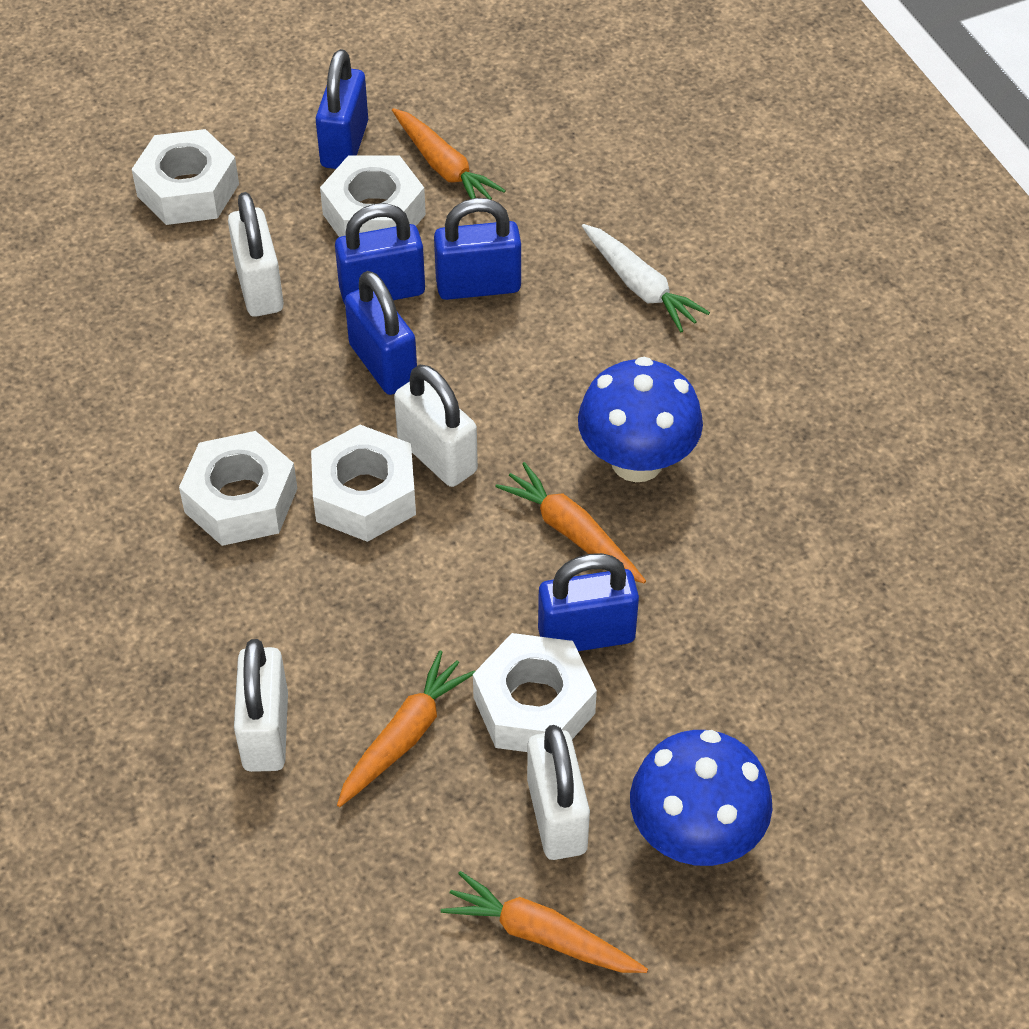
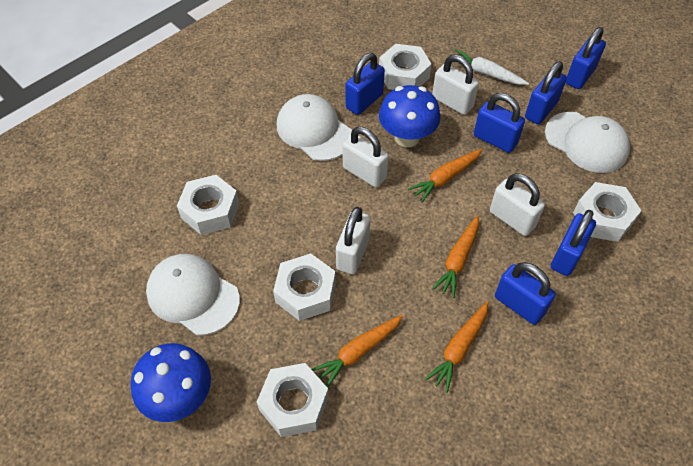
blue padlock: [316,49,368,169] [335,203,425,304] [345,271,417,395] [434,198,521,300] [538,553,639,651] = 5 -> [346,53,385,115] [474,93,525,153] [495,262,556,325] [525,62,567,124] [551,210,596,276] [566,27,606,89] = 6
white cap: none = 0 -> [146,254,240,335] [277,94,352,161] [545,112,630,173] = 3

